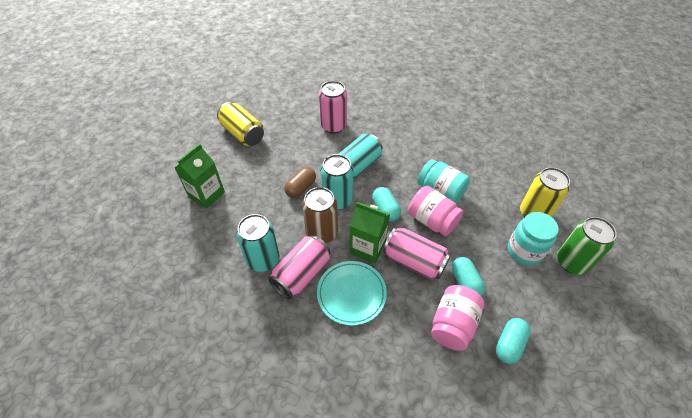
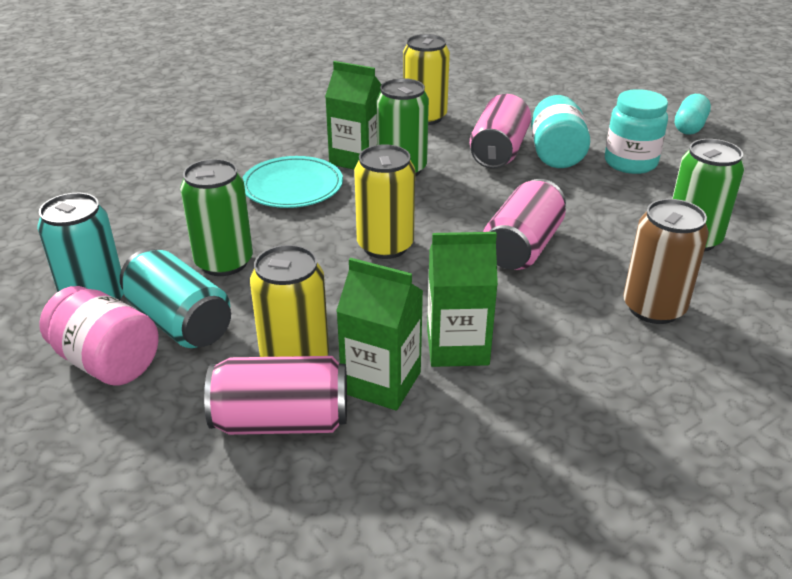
brown capsule: [284,167,316,198] = 1 -> none = 0
green can: [557,217,617,275] = 1 -> [180,159,253,276] [376,78,429,176] [672,139,745,252] = 3
green carton: [174,144,225,209] [349,202,390,263] = 2 -> [325,61,382,170] [336,258,423,410] [427,232,498,367] = 3
pink jar: [408,186,463,236] [431,285,484,351] = 2 -> [39,286,159,385] = 1
turquoise can: [236,214,280,272] [320,154,353,210] [339,134,383,180] = 3 -> [37,193,124,300] [120,249,231,348] = 2
turquoise capsule: [372,187,401,221] [452,257,485,296] [496,318,531,364] = 3 -> [675,94,711,135] = 1
yellow can: [217,102,264,146] [520,167,570,218] = 2 -> [250,245,329,357] [354,144,415,259] [403,34,450,125] = 3

